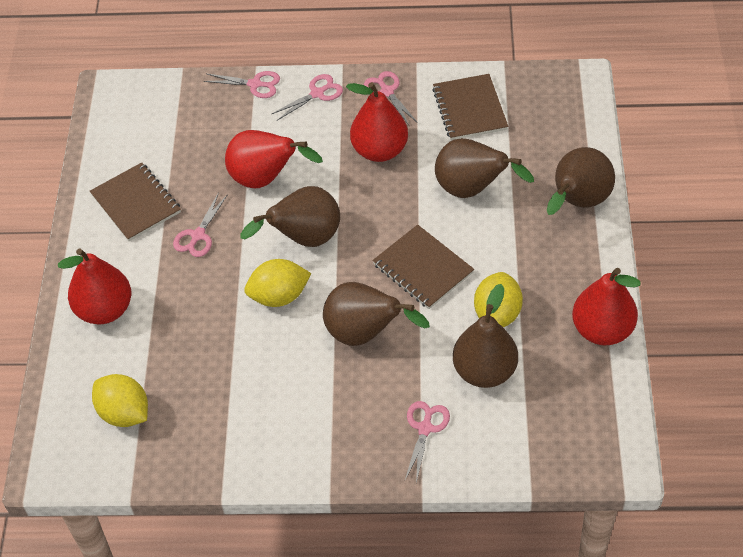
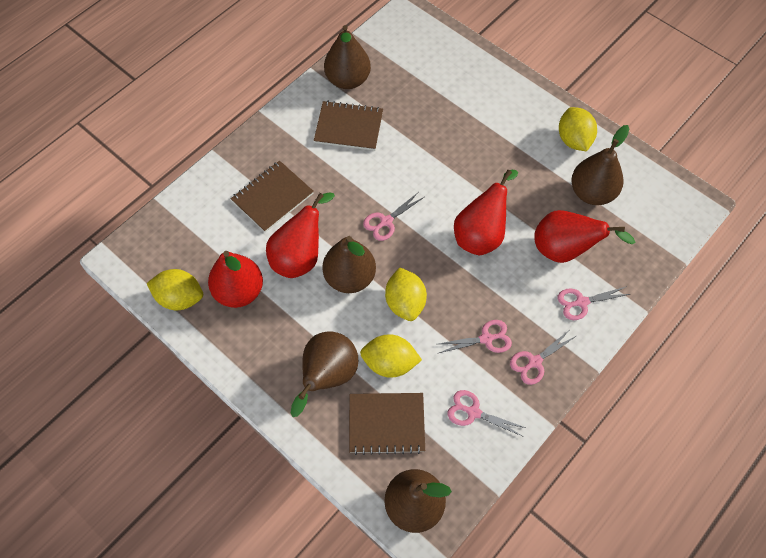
yellow lemon: [92,374,148,427] [244,259,311,307] [474,272,523,327] = 3 -> [147,269,203,310] [360,334,422,378] [385,267,427,321] [559,107,597,151] = 4

